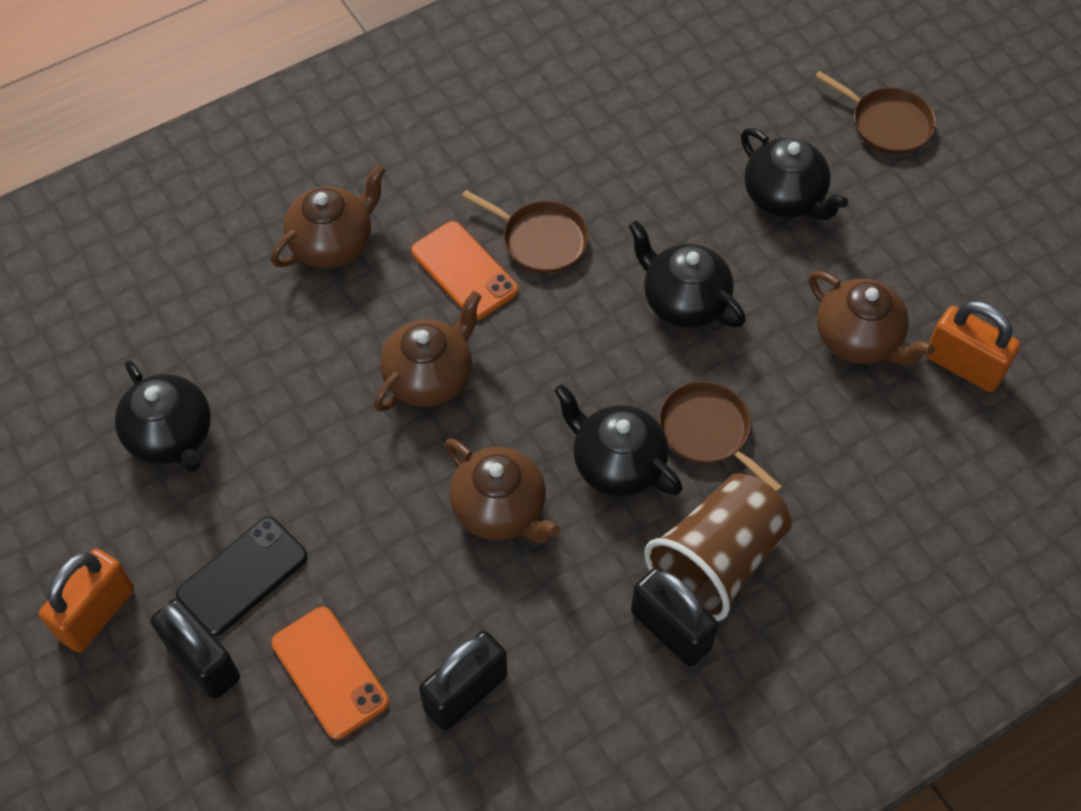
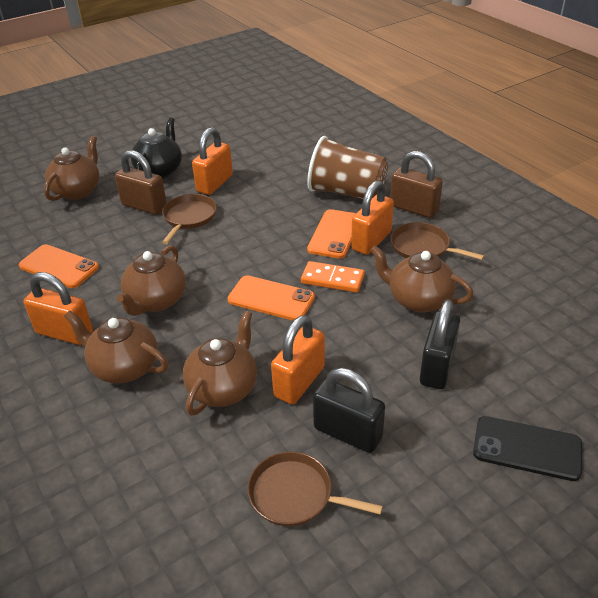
black padlock: [151,599,240,699] [419,631,508,730] [631,567,718,667] = 3 -> [313,368,385,453] [420,299,460,389] = 2
black teapot: [115,360,211,472] [554,384,682,497] [629,221,746,328] [741,128,848,220] = 4 -> [131,117,182,179] = 1
brown padlock: none = 0 -> [115,150,167,215] [390,151,443,218] = 2
brown teapot: [271,163,386,268] [374,291,482,412] [445,439,560,543] [809,271,935,365] = 4 -> [44,136,99,201] [64,310,168,384] [117,245,186,316] [183,311,257,416] [370,246,474,313] = 5
orange domino: none = 0 -> [301,261,365,293] = 1
orange padlock: [39,548,134,652] [926,301,1021,392] = 2 -> [24,272,93,345] [192,127,233,195] [271,315,325,404] [351,180,394,255] = 4
orange phone: [271,607,389,739] [411,221,518,320] = 2 -> [19,244,99,288] [227,275,315,321] [307,209,356,259] = 3

